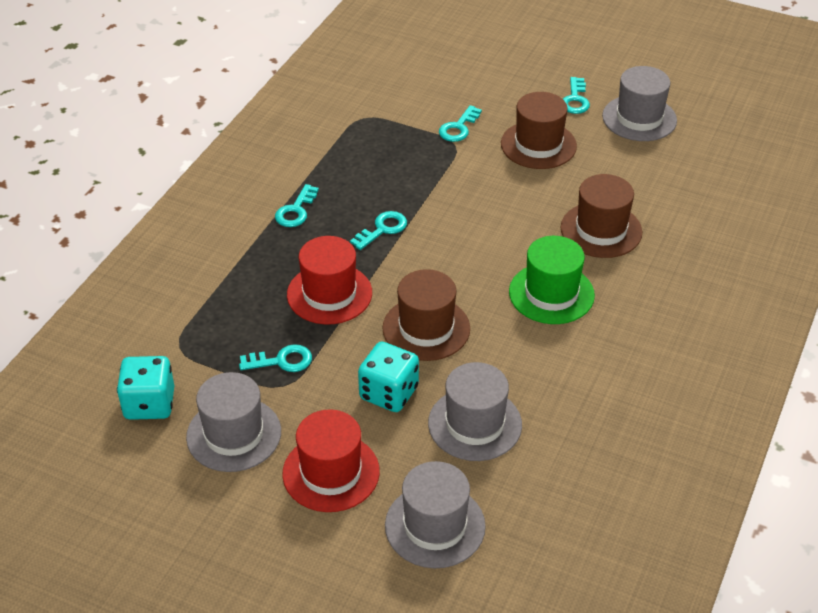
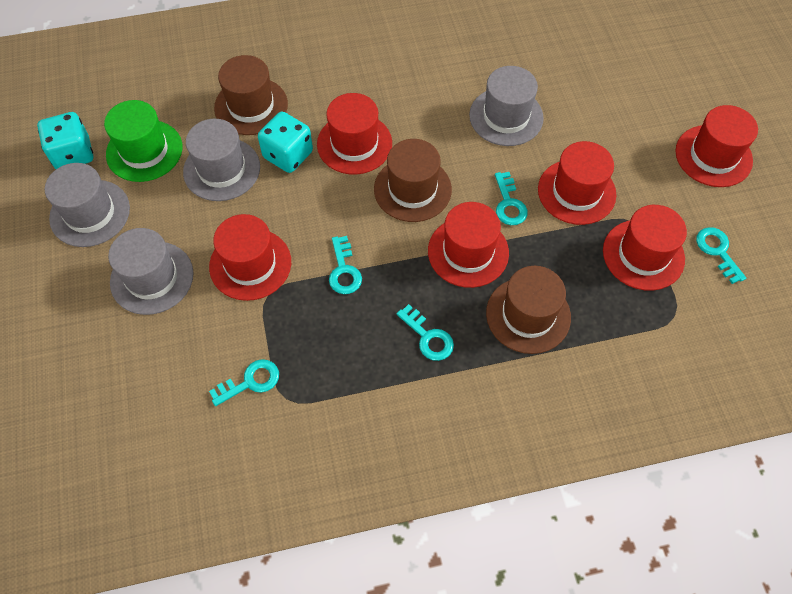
red hat: [282,409,380,512] [287,236,372,325] = 2 -> [209,214,291,301] [317,93,392,175] [428,202,509,288] [538,141,616,225] [603,205,687,291] [675,105,758,187] = 6

